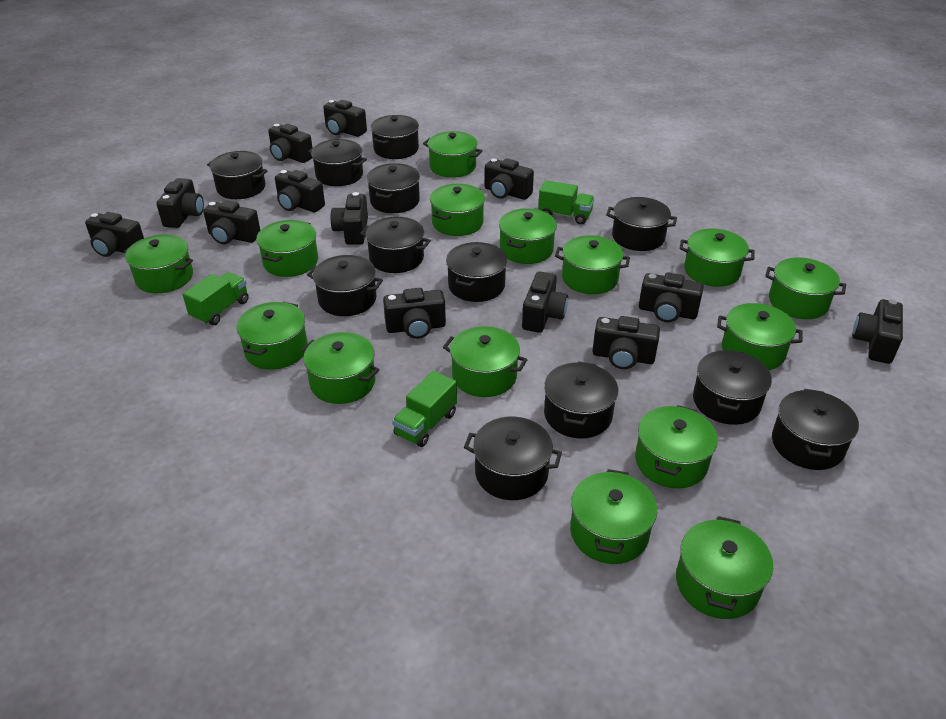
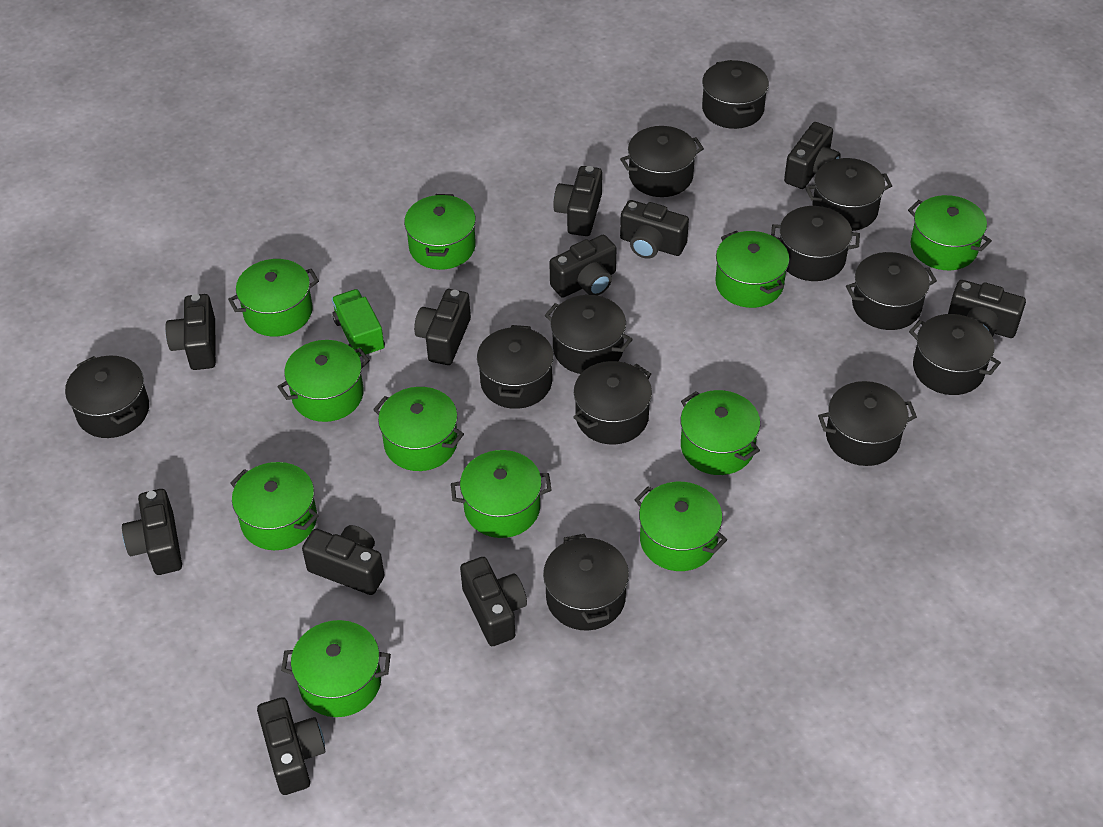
black camera: [85,212,144,257] [156,178,204,228] [203,200,260,244] [268,124,313,163] [275,170,325,212] [323,100,367,137] [330,192,368,245] [383,288,446,339] [485,158,534,200] [522,272,568,333] [592,316,660,369] [639,272,704,322] [852,299,903,364] = 13 -> [122,489,182,575] [166,294,216,370] [257,697,325,795] [302,525,385,595] [414,289,471,365] [460,557,527,646] [549,235,617,298] [553,166,602,236] [620,200,689,259] [784,122,841,189] [948,280,1026,338] = 11
green pot: [124,235,193,293] [236,302,307,370] [256,220,318,277] [301,332,379,404] [423,131,482,178] [430,184,485,236] [443,326,527,397] [499,208,557,264] [555,235,630,294] [570,469,657,564] [635,405,718,488] [676,516,773,619] [680,229,755,287] [717,303,803,370] [765,257,846,319] = 15 -> [228,259,319,336] [230,462,319,550] [277,340,370,422] [281,620,391,717] [373,387,464,471] [404,194,476,270] [451,450,551,538] [635,482,727,571] [680,390,760,475] [715,231,789,308] [908,195,992,270] = 11
green truck: [182,272,249,325] [392,371,457,447] [538,180,594,224] = 3 -> [332,289,385,359] = 1

